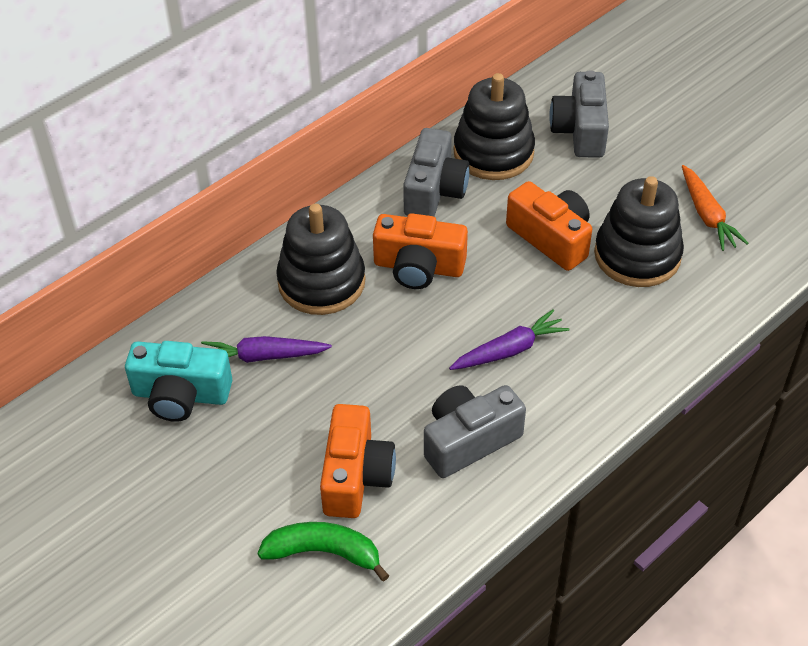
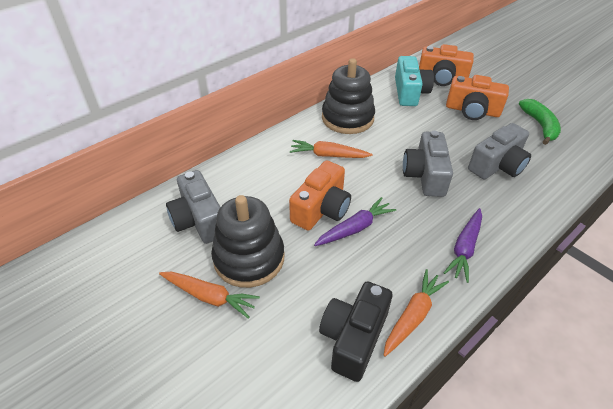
black camera: none = 0 -> [319,281,393,382] = 1
black stacking toy: [276,204,366,315] [453,73,535,180] [594,176,684,287] = 3 -> [211,195,285,288] [322,58,375,134] = 2
orange carrot: [682,165,748,251] = 1 -> [159,272,260,319] [290,140,373,158] [383,269,449,357] = 3

